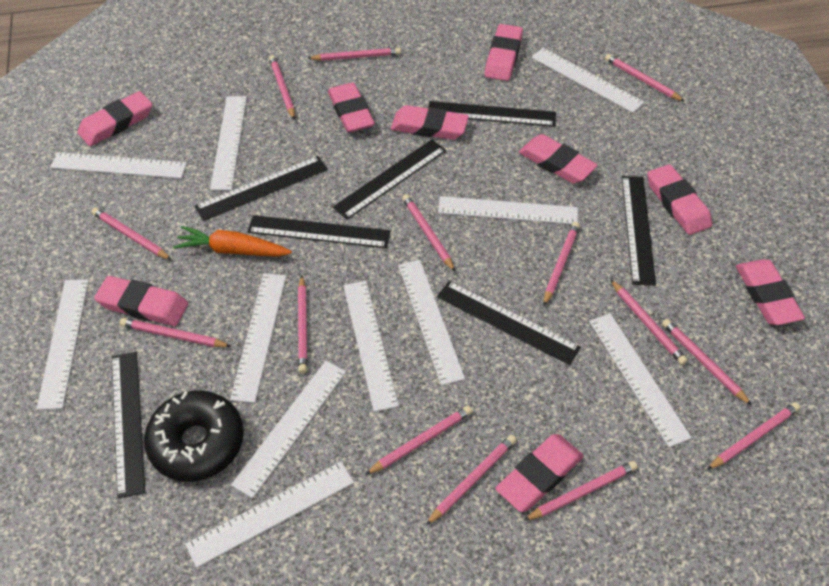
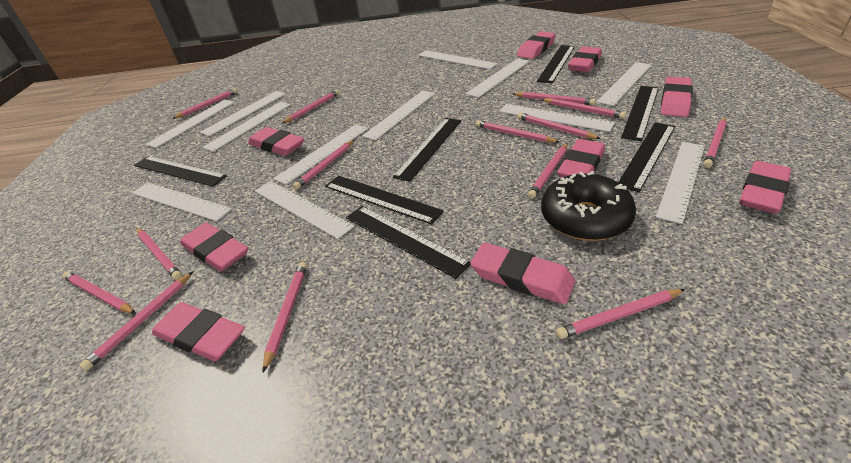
orange carrot: [173,226,292,257] = 1 -> none = 0
white ruler: [37,279,89,410] [51,152,187,179] [185,462,354,568] [210,96,247,190] [230,273,286,403] [231,361,346,498] [343,281,399,412] [398,260,465,385] [438,196,578,224] [531,48,644,113] [589,313,692,447] = 11 -> [132,182,232,221] [146,100,235,148] [200,91,286,136] [202,102,291,152] [255,181,354,239] [273,124,368,185] [362,91,435,140] [418,50,498,69] [466,58,530,98] [499,104,615,132] [597,62,652,106] [656,142,705,224] = 12

